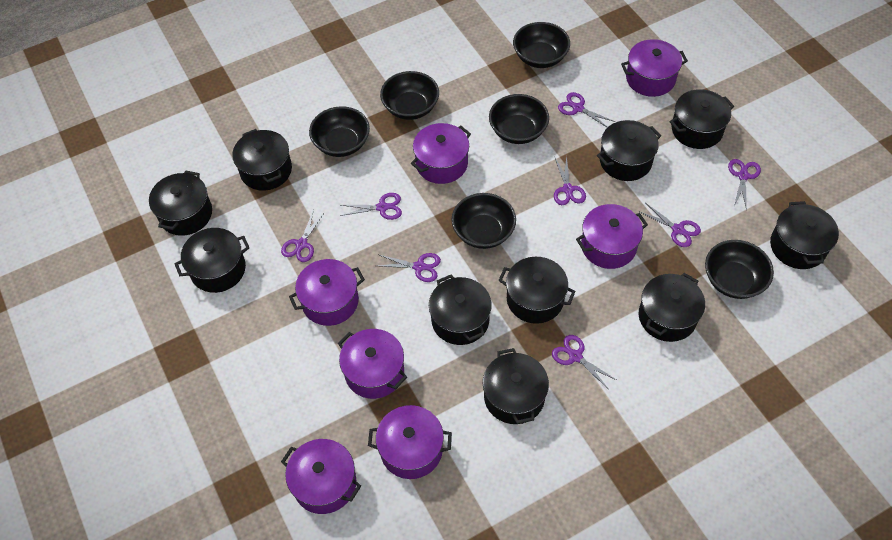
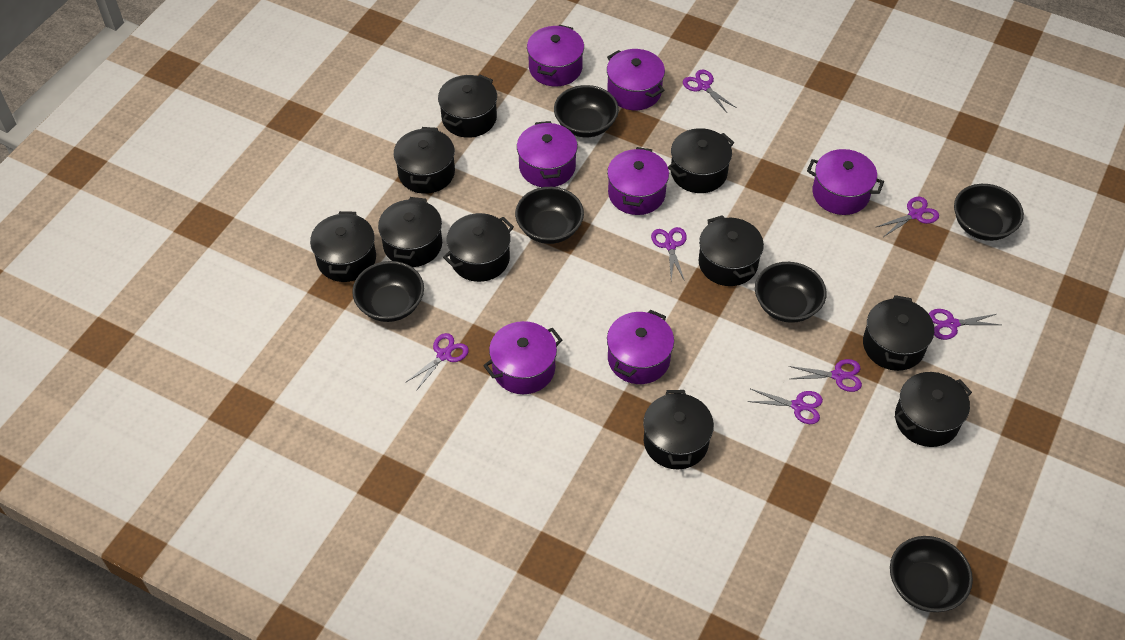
purple scissors: [281,209,325,262] [340,193,402,220] [377,253,441,282] [552,335,616,388] [554,155,586,205] [558,92,616,128] [638,203,701,247] [728,159,761,210] = 8 -> [405,333,469,391] [651,227,687,281] [683,69,737,113] [748,389,823,424] [789,359,862,392] [876,197,939,237] [929,309,1000,340] = 7

